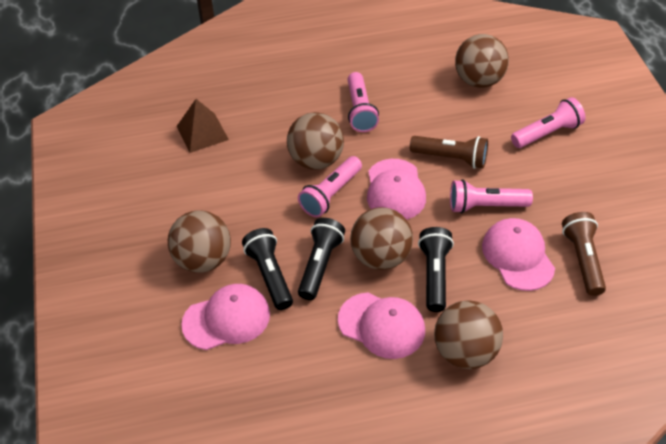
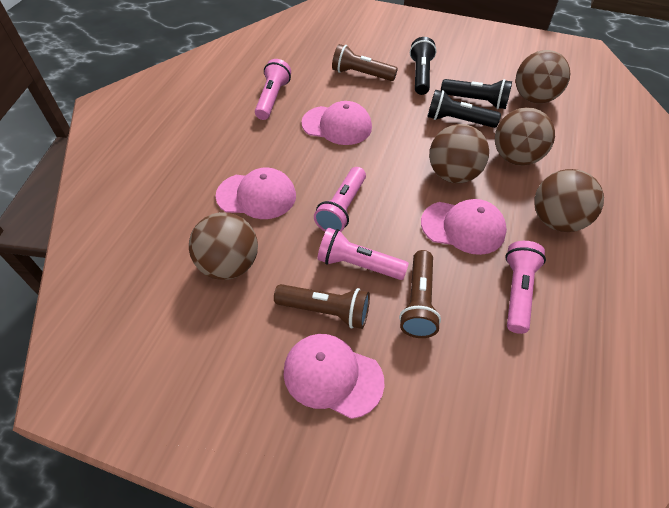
brown flashlight: [410,136,488,169] [562,212,606,296] = 2 -> [274,284,370,329] [332,44,398,81] [399,250,441,338] = 3
brown pyramid: [177,99,229,153] = 1 -> none = 0

